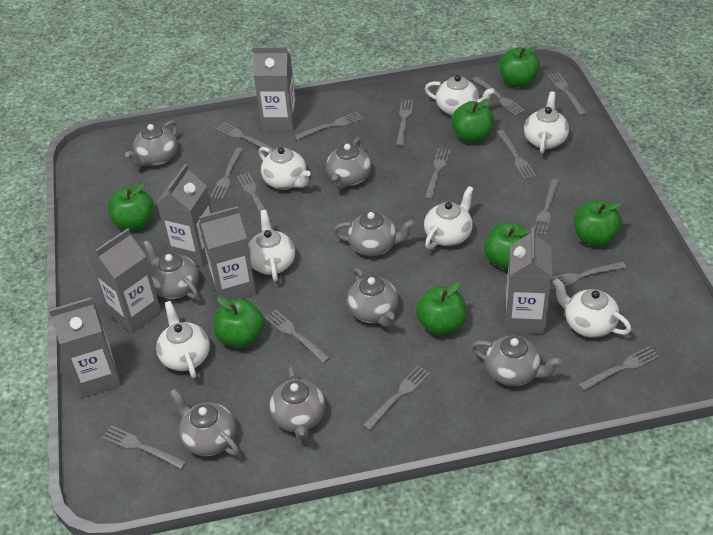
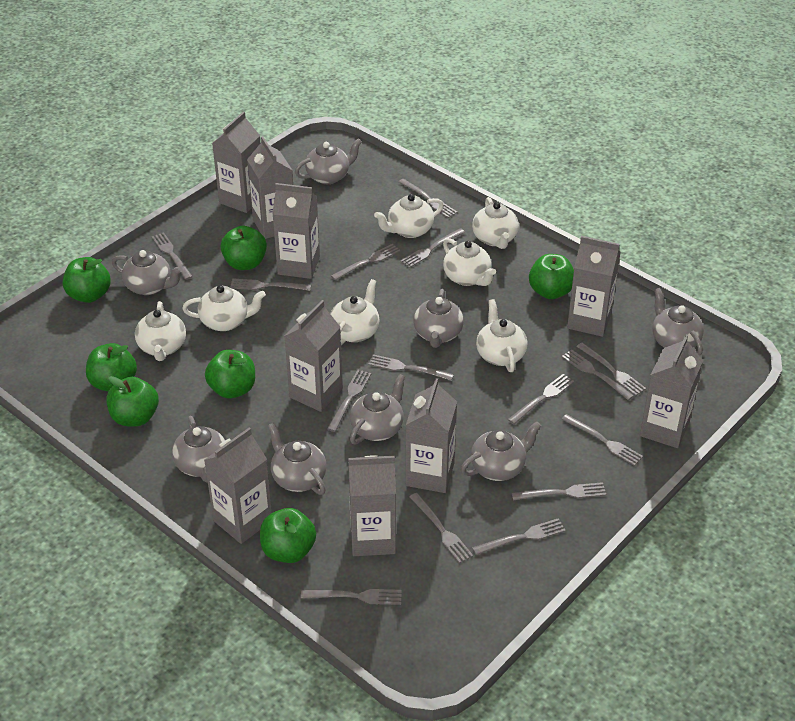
grey carton: [49,297,121,398] [90,228,161,334] [157,164,212,267] [199,206,256,301] [253,47,297,132] [505,228,552,334] = 6 -> [204,428,272,544] [212,112,260,213] [247,136,293,239] [272,183,320,279] [285,300,343,412] [348,455,396,556] [406,378,457,493] [567,236,621,337] [640,335,703,448] = 9

